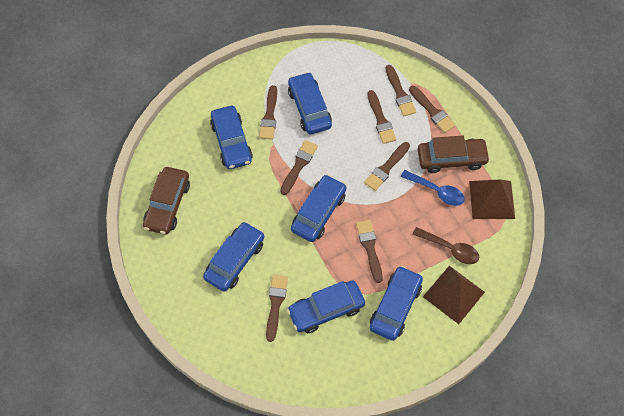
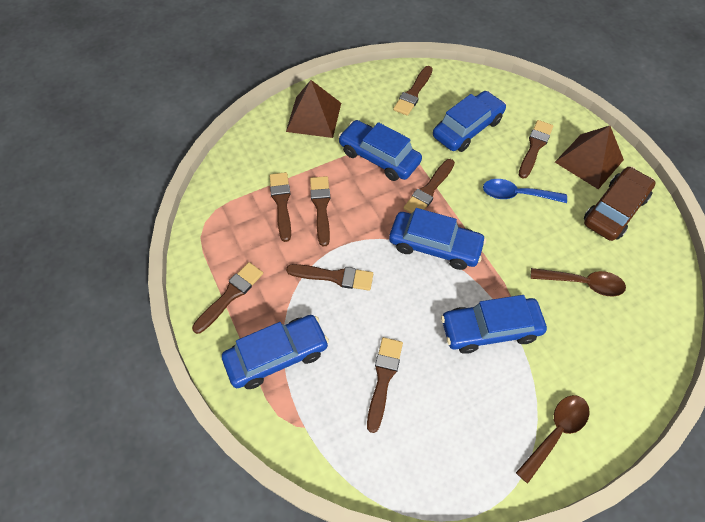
blue car: [203,221,264,292] [210,106,253,169] [287,281,365,333] [288,72,332,134] [291,174,346,242] [370,266,423,341] = 6 -> [222,315,329,389] [338,120,422,181] [389,208,486,270] [433,91,506,152] [441,295,547,354] = 5
brown car: [143,167,190,234] [418,136,490,173] = 2 -> [584,166,655,241] = 1
brown spoon: [413,227,479,264] = 1 -> [516,395,590,484] [531,268,626,297] = 2

